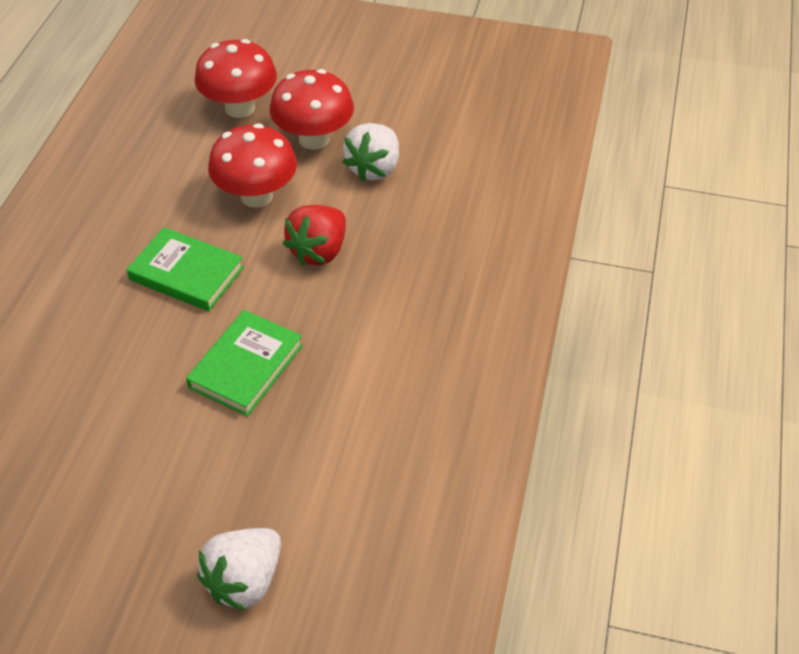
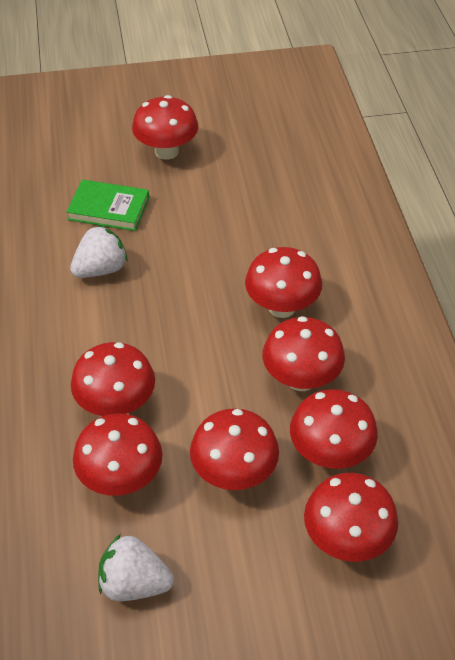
green book: [126,227,244,311] [186,310,303,416] = 2 -> [66,179,149,231] = 1
red mushroom: [194,39,277,118] [208,123,297,208] [270,69,354,150] = 3 -> [71,342,155,416] [73,413,163,496] [132,95,198,160] [190,408,279,490] [245,247,322,318] [263,316,345,391] [290,389,378,469] [304,473,398,562] = 8
red strawberry: [283,205,346,266] = 1 -> none = 0

